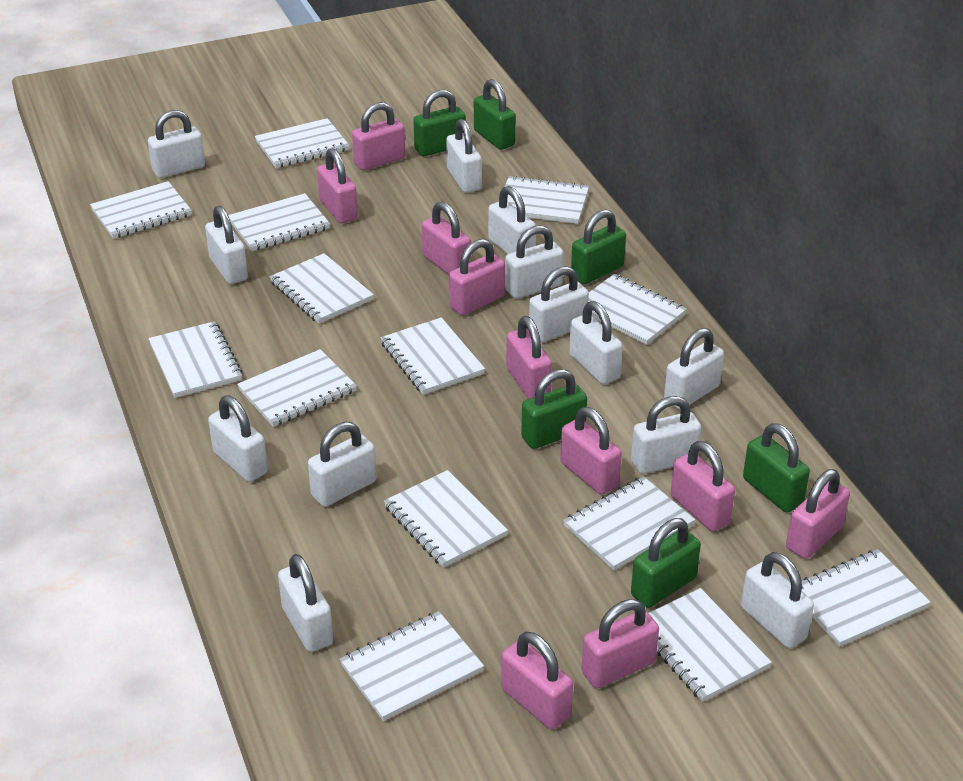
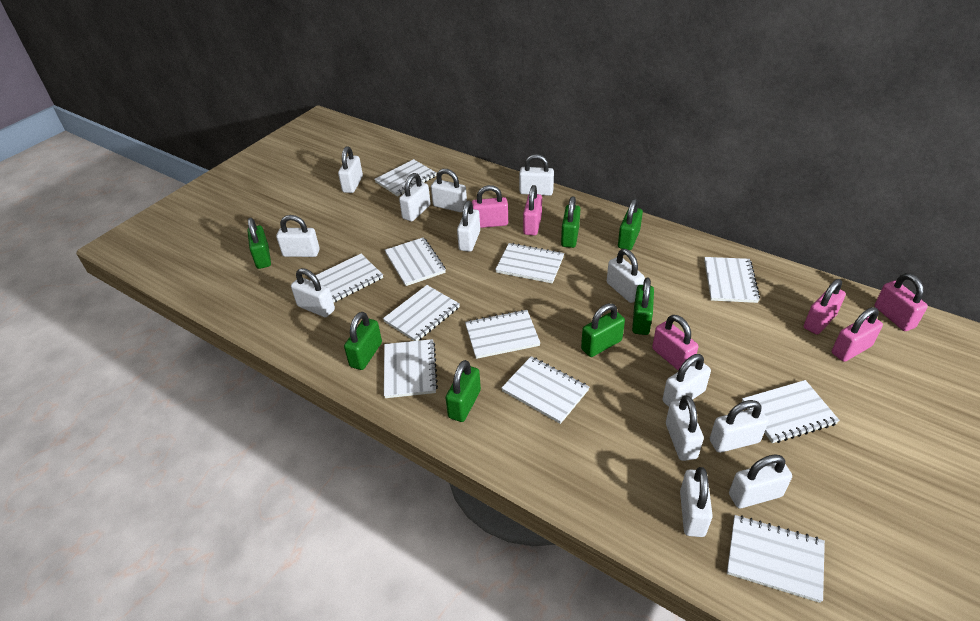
green padlock: [413,90,466,156] [474,79,516,150] [521,369,587,449] [571,209,626,285] [631,518,701,608] [743,423,810,513] = 6 -> [248,218,271,269] [344,312,382,370] [446,360,481,422] [561,196,580,248] [581,303,625,357] [618,199,643,250] [632,278,654,335] = 7
pink padlock: [317,148,358,223] [352,102,406,170] [422,202,471,275] [449,239,505,315] [501,632,573,729] [506,316,552,399] [560,407,622,495] [581,599,659,688] [671,441,735,531] [786,469,850,559] = 10 -> [472,185,508,228] [523,185,542,235] [652,315,698,371] [804,279,846,334] [832,307,883,362] [874,273,928,331] = 6
white notebook: [90,181,192,239] [148,321,243,398] [228,193,330,251] [237,349,357,427] [255,118,349,168] [270,253,374,324] [340,611,484,721] [381,317,485,395] [384,470,508,568] [505,176,589,224] [563,476,695,570] [588,274,687,345] [649,588,772,702] [802,549,931,647] = 14 -> [311,254,383,302] [374,159,436,197] [383,285,460,341] [384,339,438,398] [385,237,446,286] [465,310,540,359] [495,243,564,284] [501,356,589,424] [704,257,760,303] [727,515,825,603] [742,380,840,443] = 11

